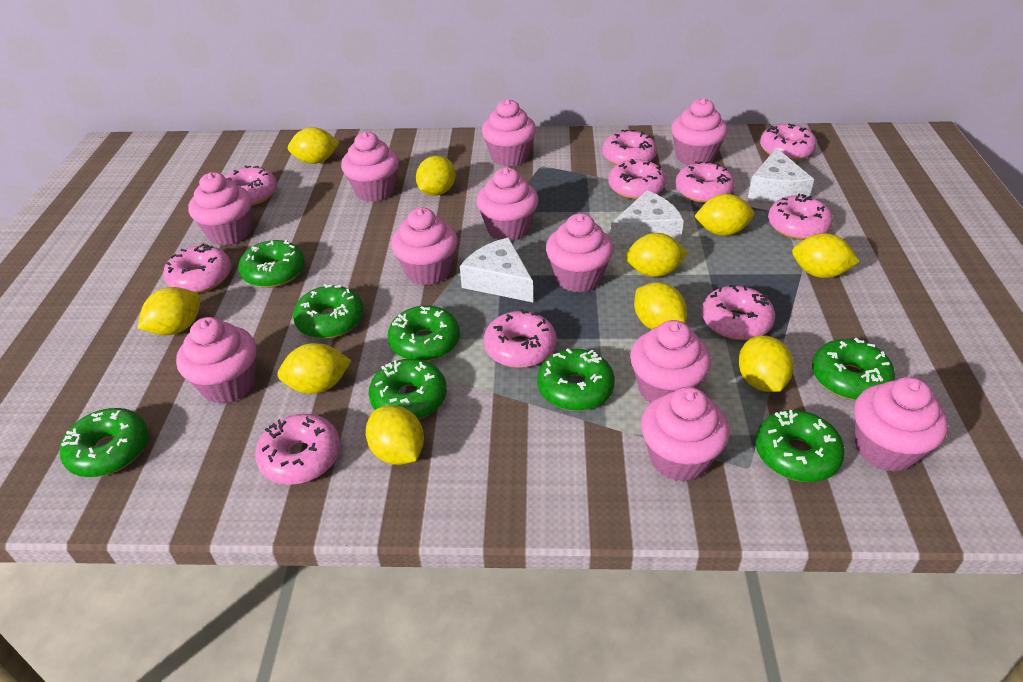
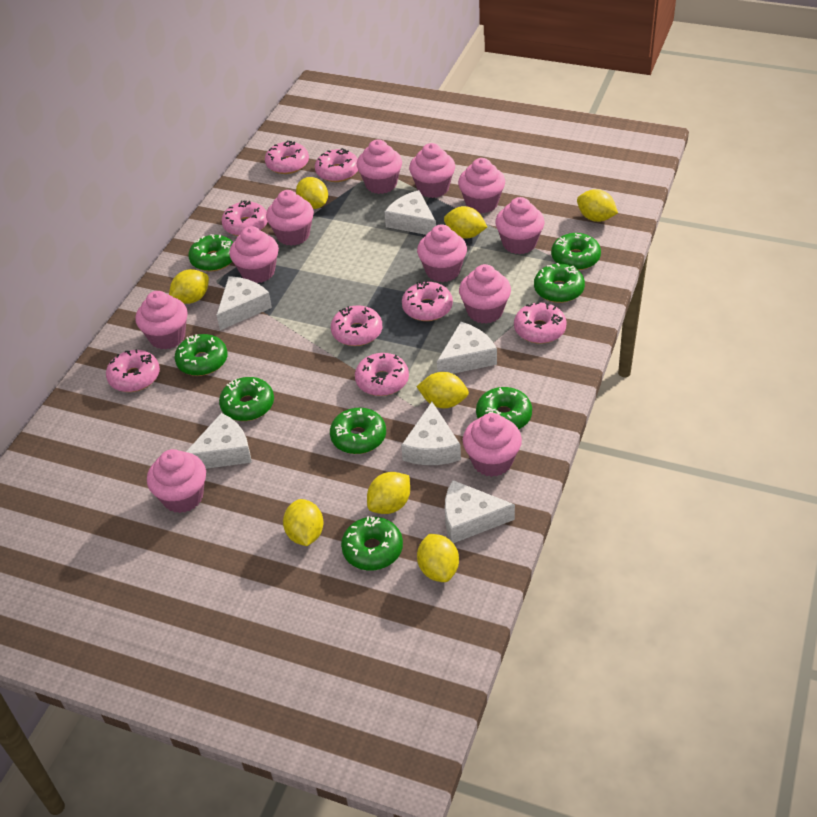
pink donut: [163,243,231,293] [225,165,277,206] [255,414,341,485] [484,309,557,368] [602,129,657,165] [608,159,666,199] [675,161,735,203] [702,285,775,340] [760,123,817,161] [768,193,833,240] = 10 -> [106,349,160,392] [222,201,268,236] [265,140,309,174] [315,148,358,182] [331,305,382,346] [355,353,409,396] [402,281,453,321] [514,302,567,344] = 8
white cheese: [460,237,533,302] [610,190,684,244] [748,148,814,202] = 3 -> [186,413,252,469] [216,276,272,330] [385,190,436,235] [401,402,461,465] [437,322,497,374] [445,480,515,543] = 6
yellow lemon: [137,287,201,335] [277,343,352,394] [288,127,340,164] [365,405,424,465] [416,156,456,196] [625,233,688,277] [634,282,687,329] [694,194,754,236] [738,335,794,392] [792,233,860,278] = 10 -> [169,269,209,304] [283,499,324,546] [296,177,328,209] [367,472,410,514] [416,372,469,408] [417,534,459,582] [444,206,487,239] [577,189,618,222] = 8

